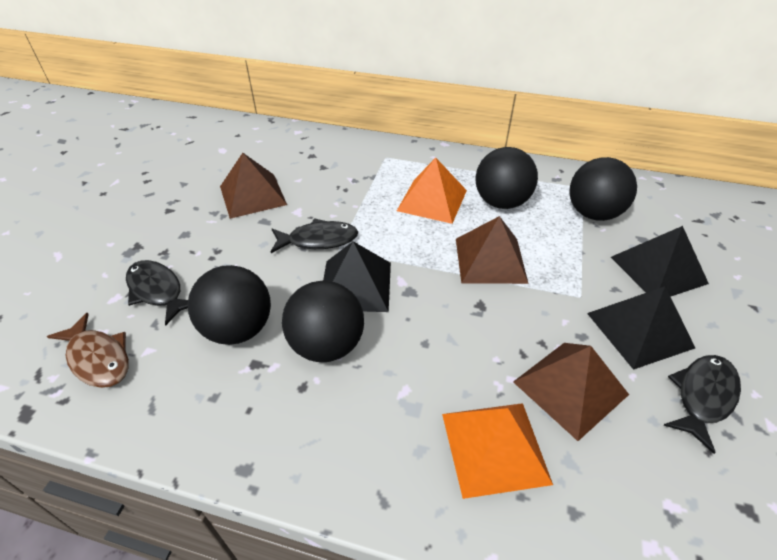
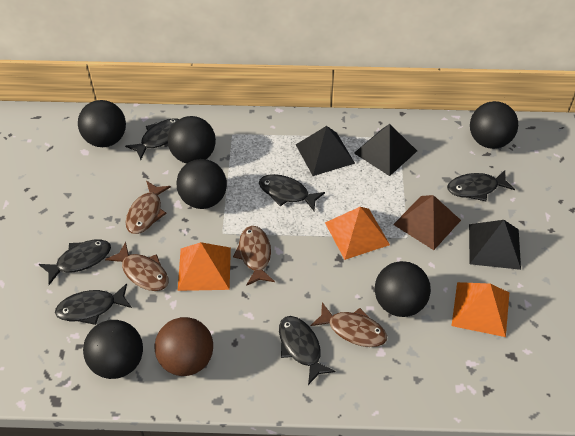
black ball: [188,265,271,345] [282,280,364,362] [475,147,538,209] [569,157,637,221] = 4 -> [78,100,126,147] [83,320,143,379] [168,116,216,163] [176,159,227,209] [375,261,431,317] [470,101,518,149] = 6
black fish: [126,260,188,326] [271,218,358,253] [664,355,741,454] = 3 -> [39,239,111,285] [55,283,132,325] [125,118,179,160] [259,174,325,211] [279,316,336,385] [447,170,515,201] = 6
brown ball: none = 0 -> [155,317,213,376] = 1
brown fish: [47,313,129,388] = 1 -> [105,242,169,291] [125,181,171,234] [233,226,275,286] [310,302,387,347] = 4
brown pyramid: [220,153,287,219] [456,216,529,284] [513,343,629,441] = 3 -> [393,195,461,250] = 1
orange pyramid: [397,158,467,224] [442,403,553,499] = 2 -> [178,242,231,291] [325,207,390,260] [452,282,509,337] = 3

